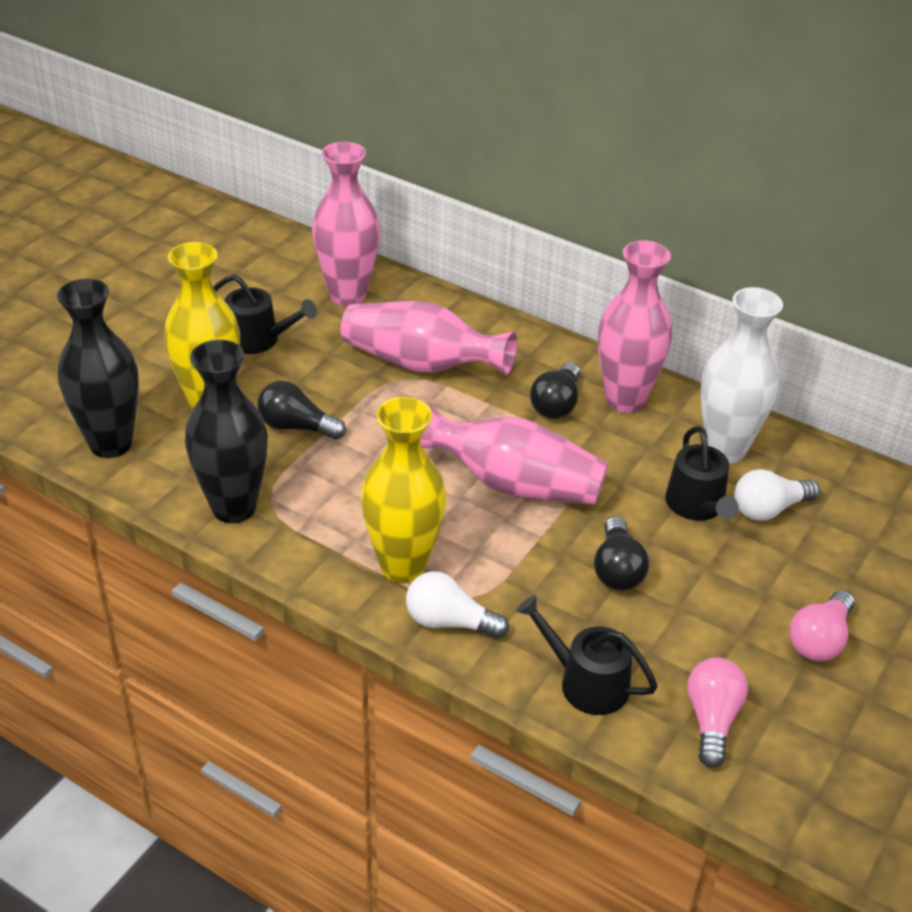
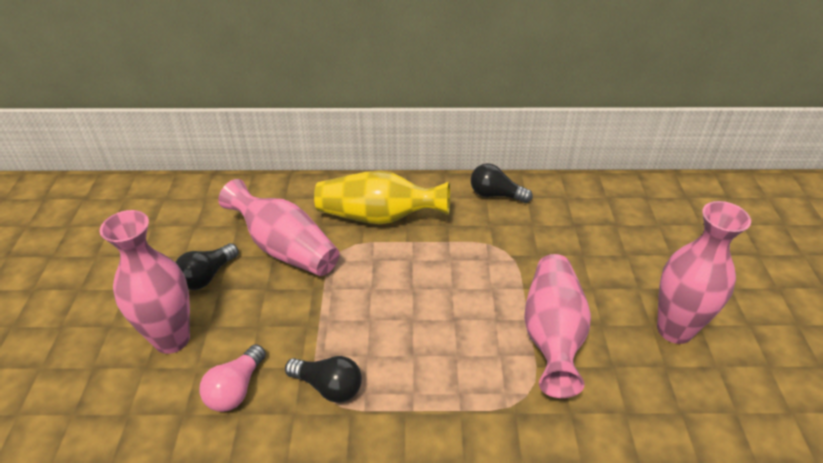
black vase: [57,279,139,458] [185,340,268,523] = 2 -> none = 0
black watering can: [213,275,317,354] [516,595,658,715] [665,426,739,521] = 3 -> none = 0
pink light bulb: [687,658,748,768] [789,590,855,661] = 2 -> [199,344,266,412] = 1
white light bulb: [406,571,509,639] [734,469,820,521] = 2 -> none = 0
white vase: [701,287,783,463] = 1 -> none = 0
yellow vase: [164,242,240,410] [361,397,446,583] = 2 -> [314,171,450,224] = 1

